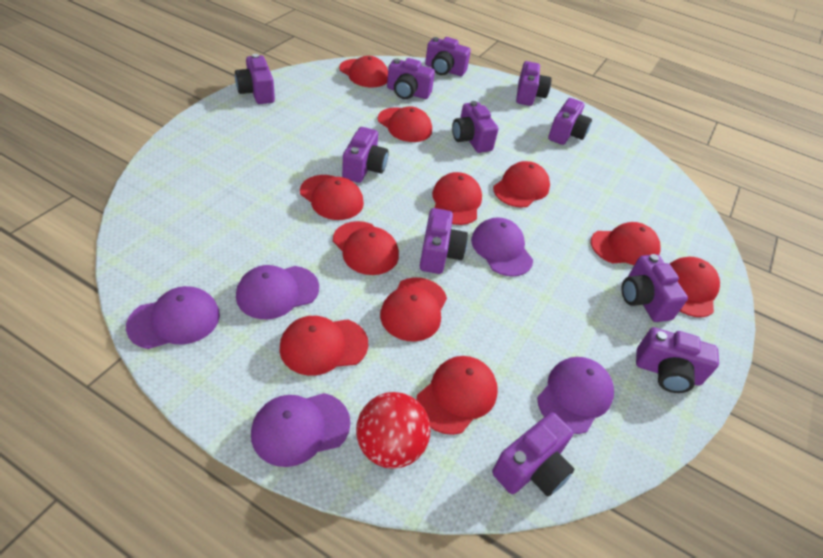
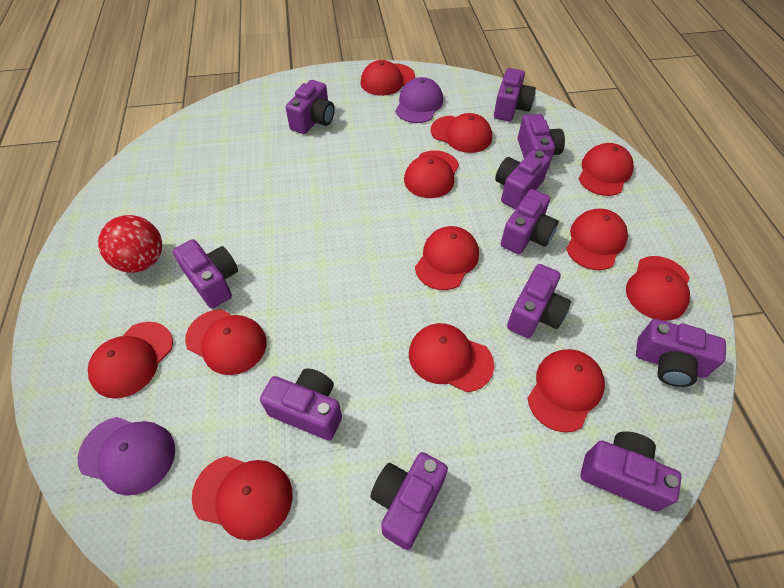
purple cap: [126,286,220,349] [236,265,319,319] [251,393,351,467] [471,217,533,277] [537,357,614,434] = 5 -> [78,417,175,496] [395,77,443,123] = 2
red cap: [279,316,368,376] [300,175,364,220] [333,221,399,275] [339,56,388,87] [378,106,432,142] [380,277,447,342] [417,356,498,435] [432,172,482,225] [493,161,550,208] [591,222,660,265] [670,257,720,317] = 11 -> [88,322,173,399] [185,309,267,375] [192,456,293,541] [361,60,415,96] [404,150,459,198] [409,323,494,392] [415,226,479,290] [431,113,492,153] [528,349,605,432] [566,209,628,270] [579,143,634,196] [626,256,690,321] = 12

